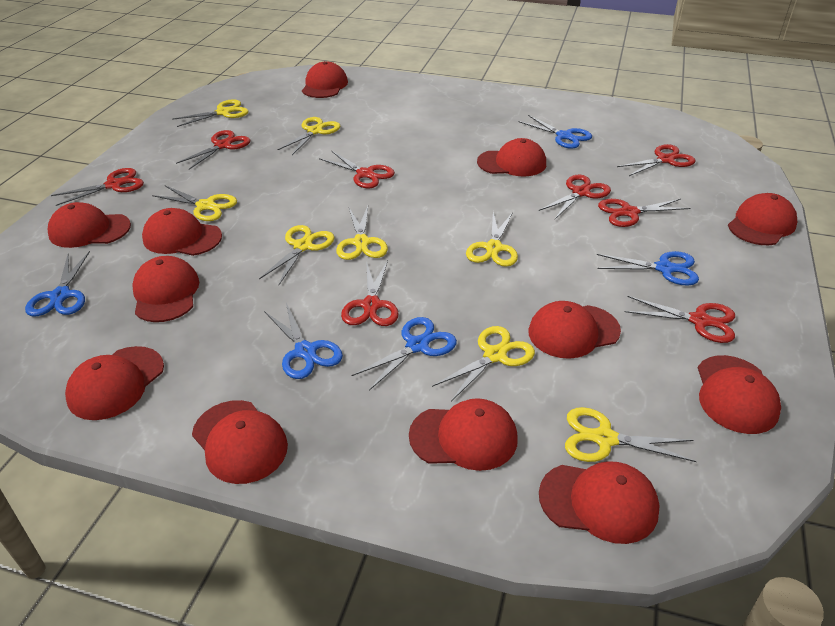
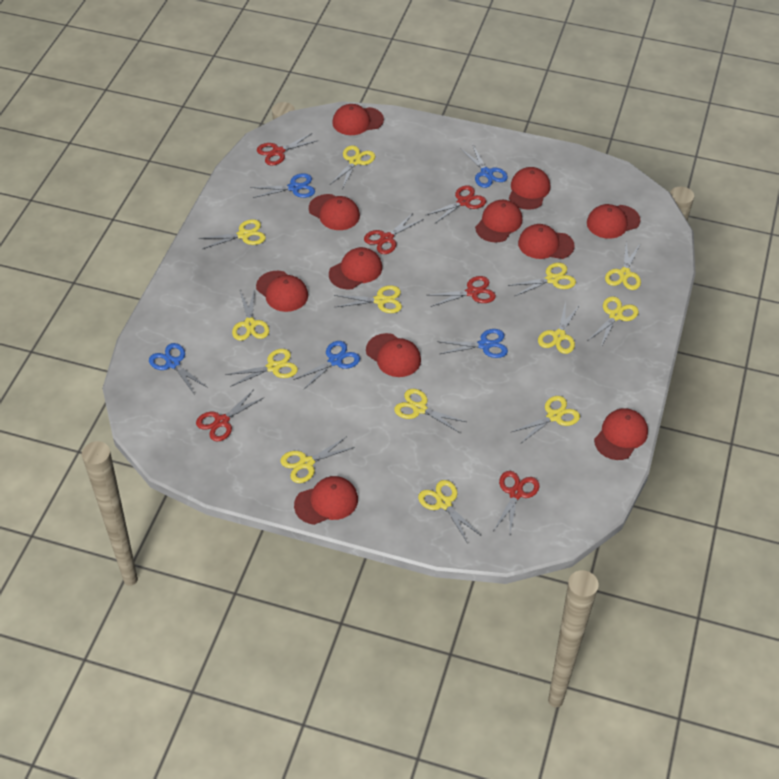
red cap: [48,202,131,248] [65,346,164,420] [132,256,199,322] [142,208,222,256] [192,400,288,484] [302,61,348,98] [409,398,518,471] [477,138,546,176] [528,301,621,359] [539,461,660,544] [698,355,781,434] [728,193,797,245] = 12 -> [256,271,308,312] [294,476,358,525] [309,194,360,230] [329,247,382,289] [332,104,384,135] [366,333,421,377] [475,200,522,243] [509,167,550,210] [518,224,575,259] [587,204,641,239] [594,408,648,460] = 11
red scissors: [51,168,144,206] [176,130,250,170] [319,151,395,188] [341,260,399,326] [539,174,611,219] [598,199,690,227] [617,144,696,176] [625,296,735,343] = 8 -> [196,389,265,442] [257,133,319,166] [364,212,424,254] [426,185,486,224] [429,276,496,307] [494,471,540,533] = 6
yellow scissors: [152,186,237,221] [172,99,248,127] [259,225,335,285] [277,117,340,155] [336,206,388,260] [432,326,535,402] [466,212,518,267] [565,407,697,462] = 8 -> [199,219,266,249] [225,349,298,387] [232,288,269,341] [280,436,355,483] [331,145,375,189] [334,285,402,313] [394,389,466,433] [418,480,480,542] [508,263,576,296] [510,396,580,444] [538,301,580,354] [587,296,639,347] [605,242,641,290] = 13

